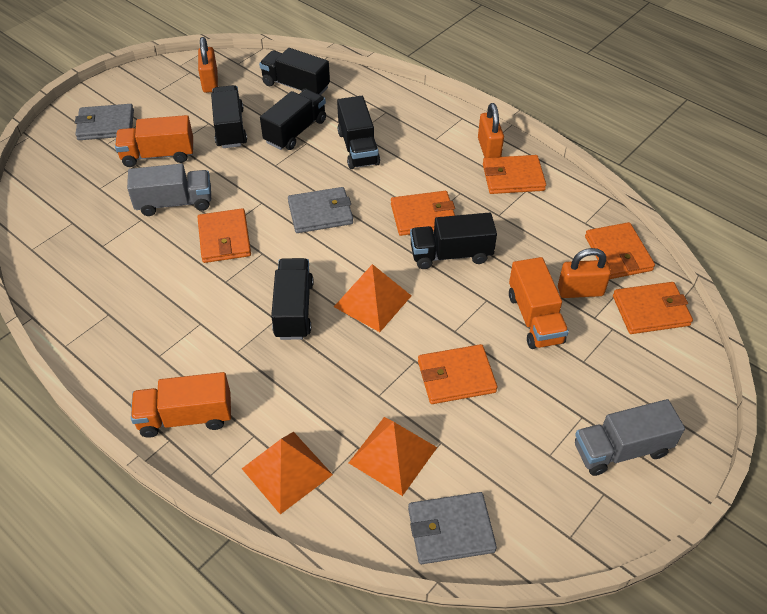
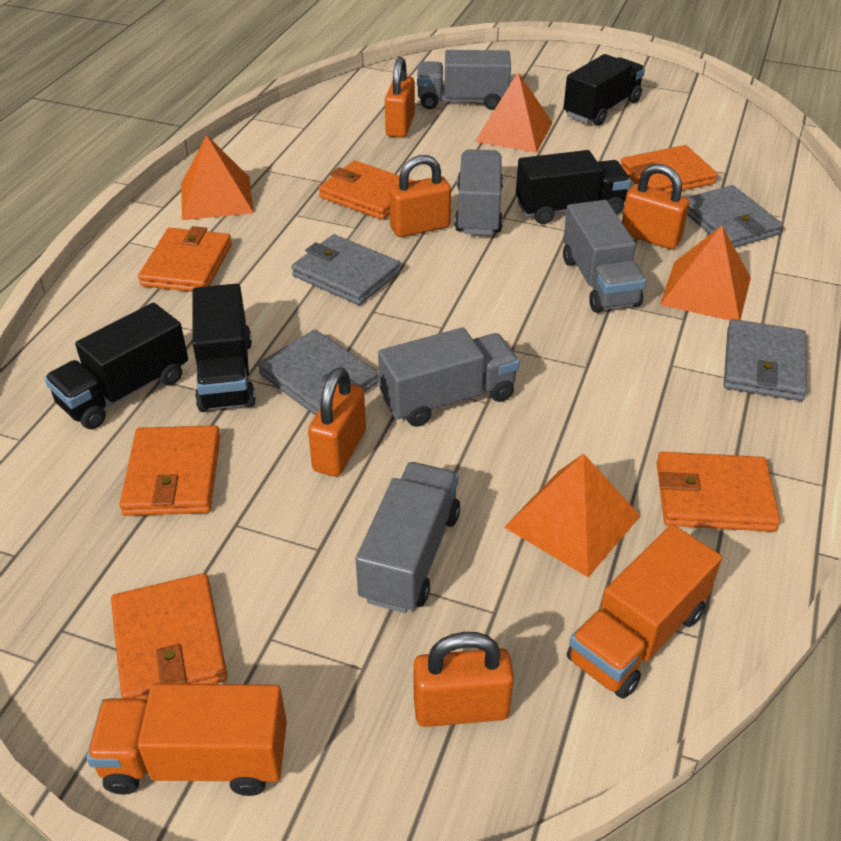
black truck: [211,85,247,148] [259,48,330,95] [260,89,326,150] [271,258,314,340] [337,96,380,169] [410,213,497,269] = 6 -> [44,303,188,429] [192,284,256,412] [516,150,631,224] [564,54,645,126] = 4
grey truck: [127,164,211,216] [575,399,685,476] = 2 -> [356,462,460,613] [378,327,519,427] [417,50,511,110] [455,149,503,235] [563,200,646,313] = 5
grey wallet: [75,104,134,140] [288,187,353,233] [408,492,497,564] = 3 -> [258,330,379,415] [291,234,400,305] [686,185,783,248] [724,319,807,401] = 4
orange padlock: [198,37,218,93] [478,103,504,158] [558,248,611,298] = 3 -> [308,367,366,477] [385,57,415,138] [389,155,451,237] [413,632,514,727] [622,164,690,249] = 5
orange pyramid: [242,432,333,514] [334,264,411,332] [349,417,437,496] = 3 -> [181,135,254,220] [475,72,553,153] [504,454,640,577] [660,226,751,320] = 4
orange truck: [115,115,193,167] [131,372,231,438] [509,257,569,349] = 3 -> [86,684,287,796] [567,524,722,699] = 2

